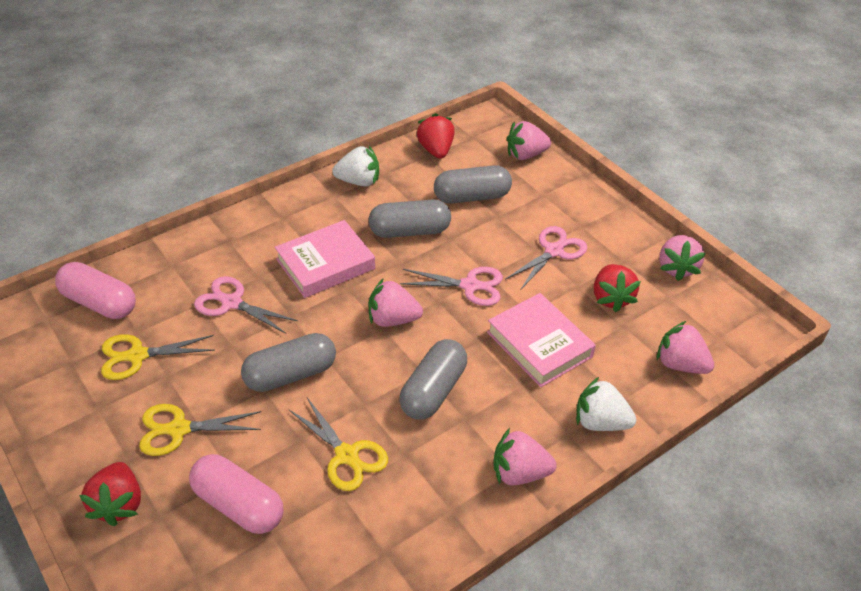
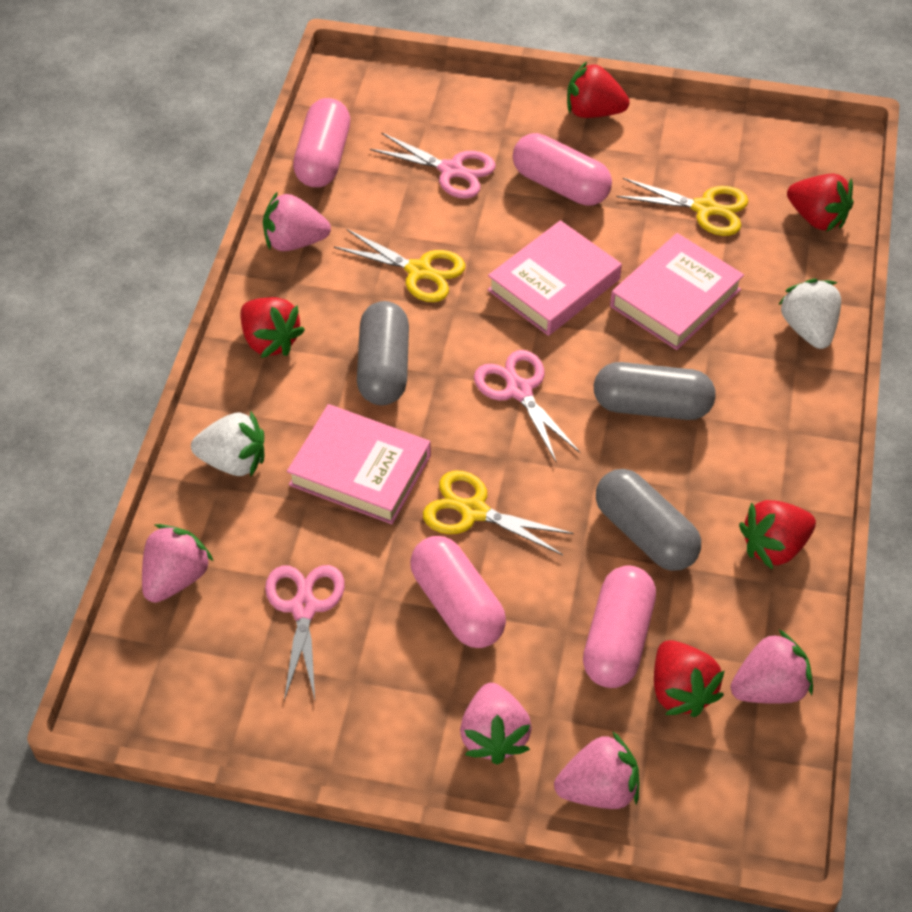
grey capsule: [241,333,336,392] [369,200,451,238] [399,339,467,420] [434,165,512,204] = 4 -> [357,301,409,405] [594,362,716,420] [596,469,701,571] = 3
pink book: [275,220,375,298] [487,293,596,387] = 2 -> [287,404,431,524] [488,220,622,336] [610,233,744,350] = 3
pink capsule: [55,262,136,319] [189,454,284,534] = 2 -> [293,98,350,187] [410,536,506,648] [513,133,612,206] [583,566,656,688] = 4
red strawberry: [79,462,141,527] [416,113,455,159] [594,264,641,313] = 3 -> [240,297,305,358] [567,62,630,118] [654,640,725,717] [739,500,816,570] [787,174,854,232] = 5

